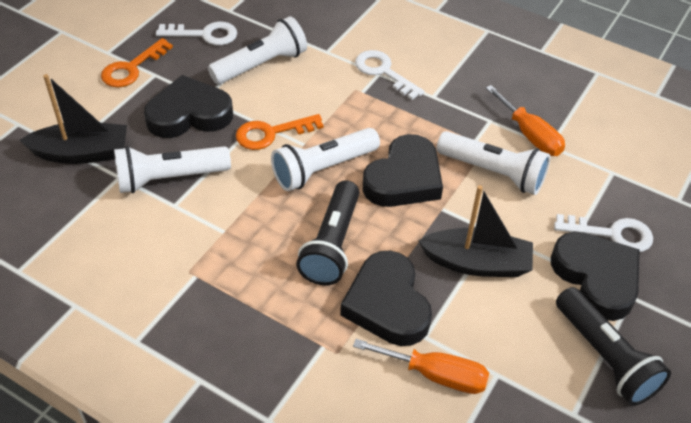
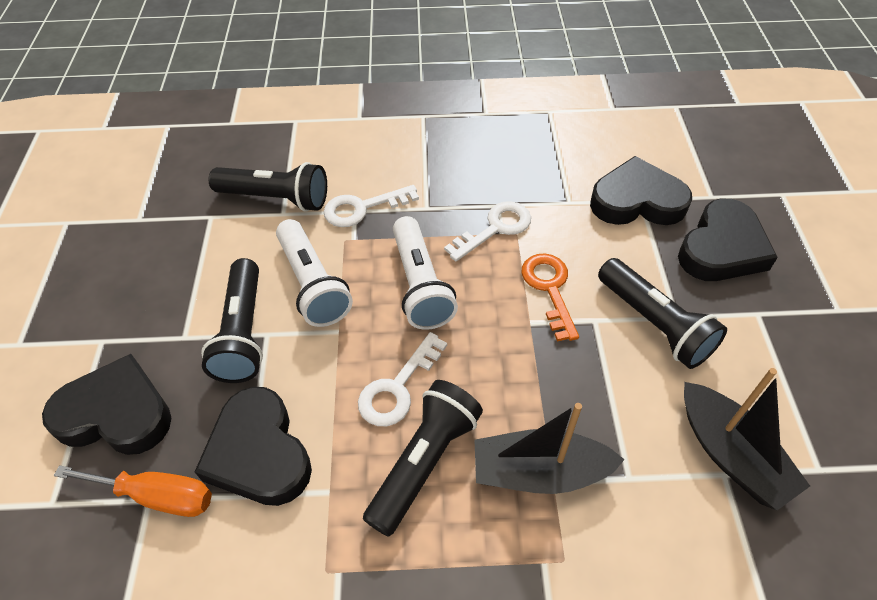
black flashlight: [296,180,359,285] [556,287,671,406] = 2 -> [201,258,263,383] [209,162,327,211] [363,380,483,537] [598,258,727,369] = 4
orange key: [101,38,173,88] [236,114,324,150] = 2 -> [522,254,579,341] = 1
orange screwdriver: [353,339,489,394] [486,85,565,156] = 2 -> [54,465,212,517] = 1
white flashlight: [114,146,231,193] [208,16,307,84] [271,128,380,191] [437,131,550,195] = 4 -> [276,219,353,327] [393,216,458,330] = 2

